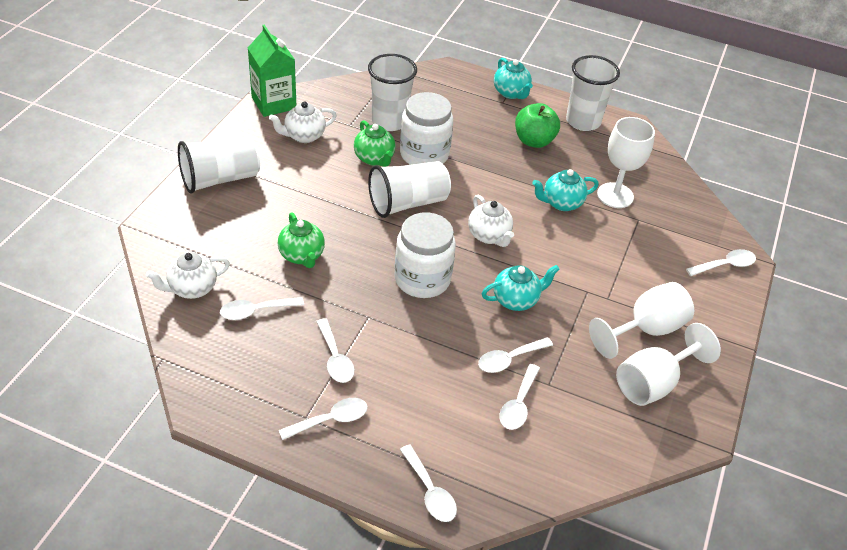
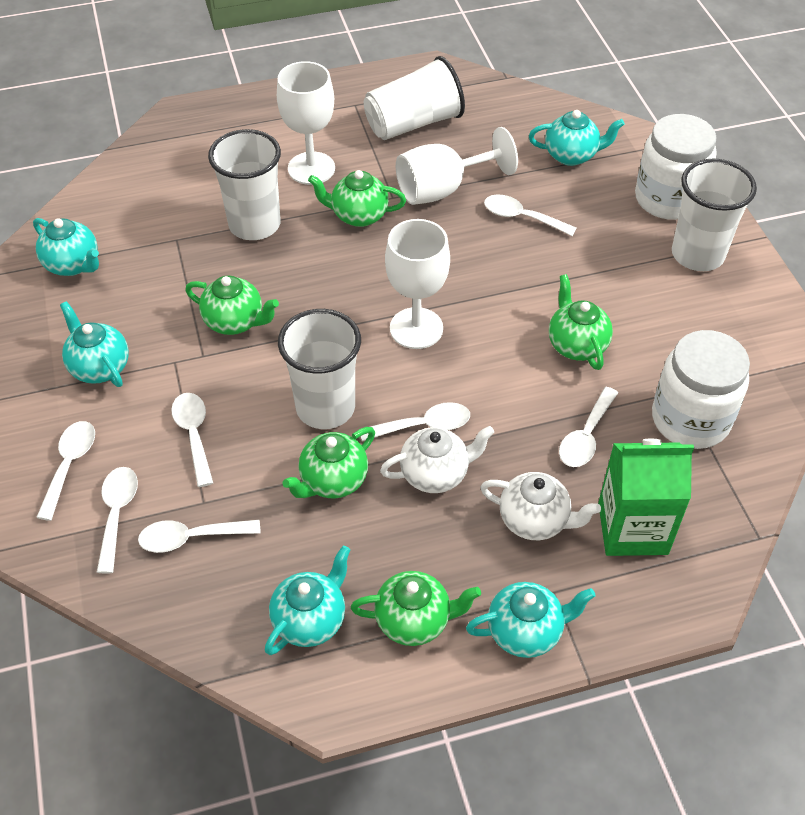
green apple: [515,103,560,148] = 1 -> none = 0
green teapot: [278,212,325,268] [354,120,396,167] = 2 -> [185,275,279,335] [282,427,375,498] [308,170,406,227] [351,571,481,646] [549,274,613,370] = 5
turquoise teapot: [482,265,560,311] [494,58,533,99] [532,169,599,211] = 3 -> [33,218,99,276] [60,301,129,387] [265,546,350,655] [466,582,595,658] [529,110,625,166] = 5
white teapot: [146,252,230,299] [269,101,337,143] [468,195,514,247] = 3 -> [380,426,494,493] [480,472,601,540] = 2

